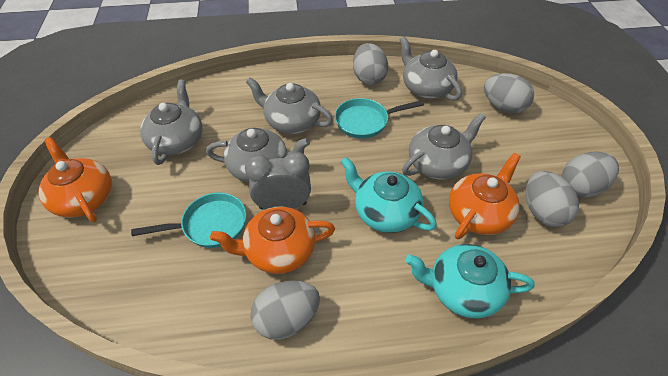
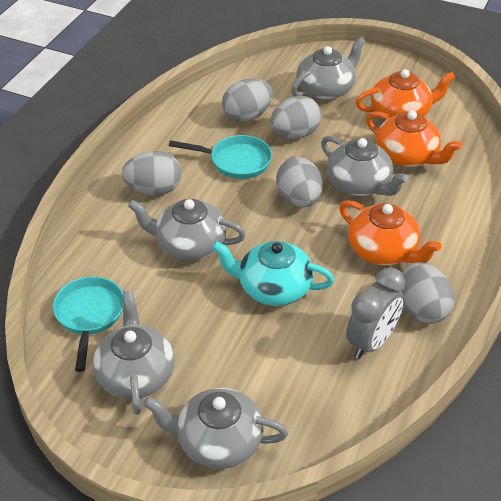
turquoise teapot: [341,157,437,233] [406,244,535,318] = 2 -> [212,241,335,306] = 1

